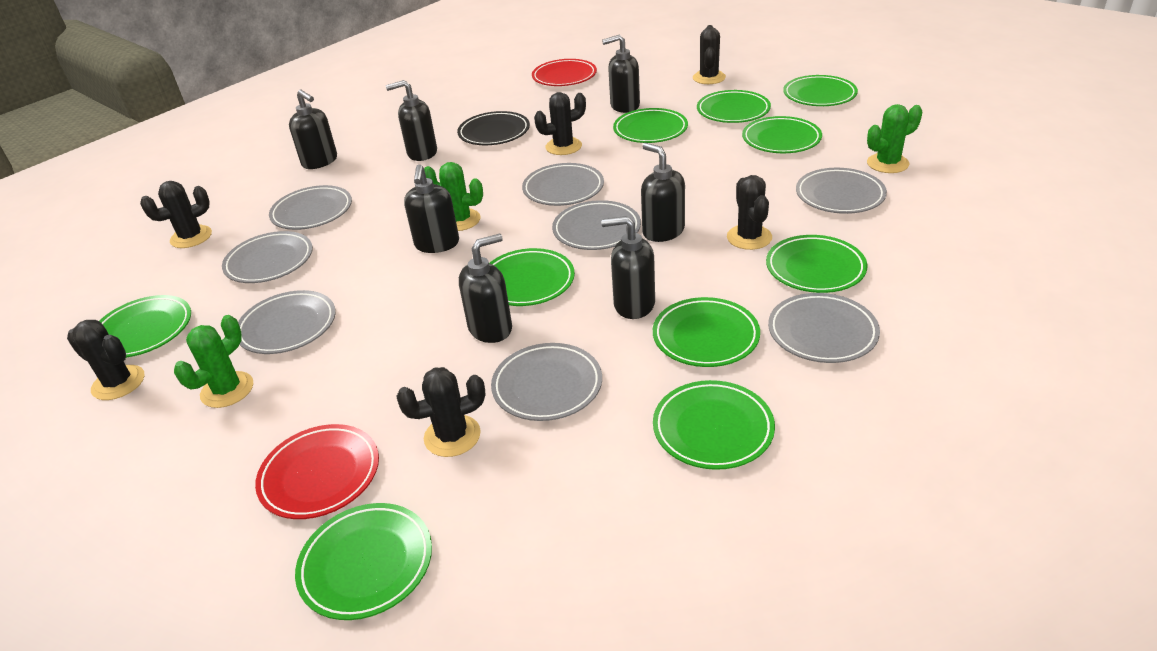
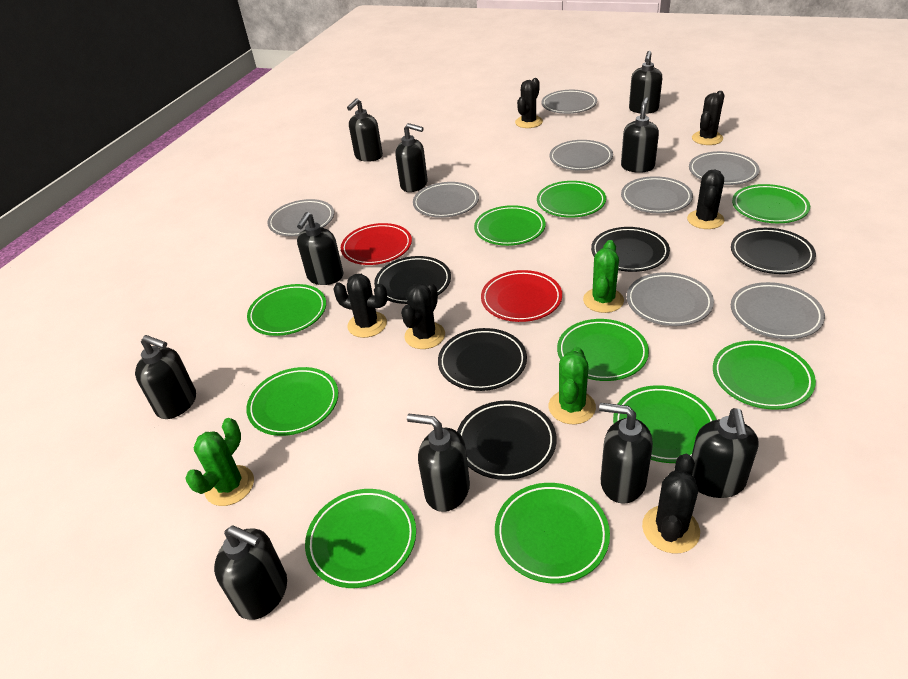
black plate: [457,111,530,145] = 1 -> [374,256,451,304] [438,328,527,391] [457,401,556,480] [591,227,670,272] [731,228,816,274] = 5
black soap dispenser: [289,90,337,169] [386,80,437,161] [404,165,459,253] [459,234,512,343] [601,216,655,319] [602,35,640,113] [641,143,685,242] = 7 -> [135,335,196,419] [214,526,287,620] [297,212,343,285] [347,98,383,162] [396,123,428,192] [407,414,470,512] [599,403,653,504] [621,97,659,173] [629,51,662,114] [691,408,758,498] = 10

